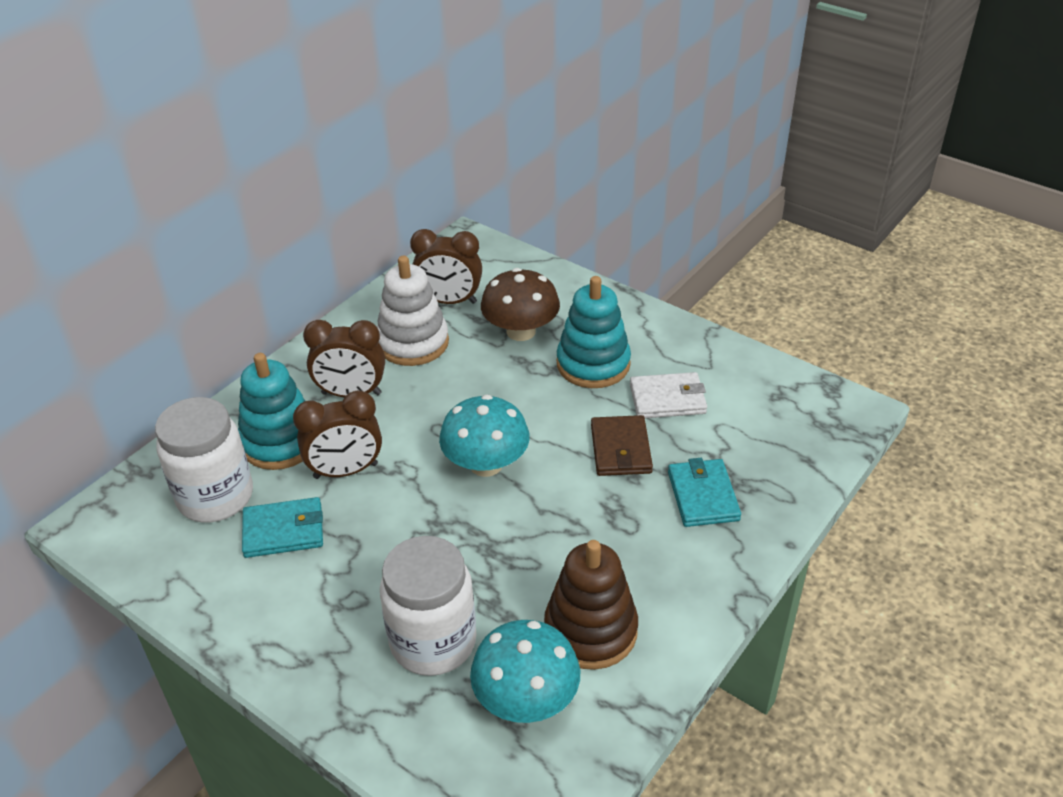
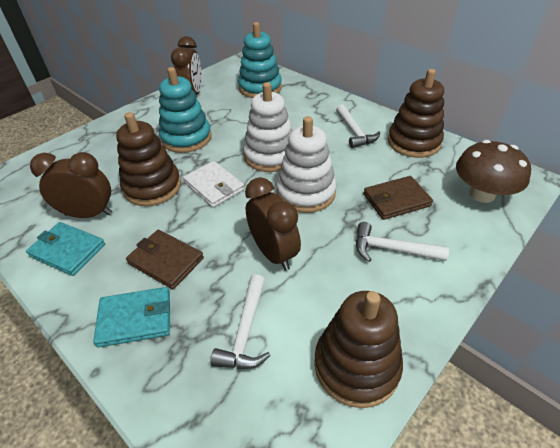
brown stacking toy: [544,540,638,670] = 1 -> [116,112,181,206] [314,291,403,408] [388,69,444,158] = 3
brown wallet: [591,415,653,476] = 1 -> [126,230,204,289] [363,176,433,220] = 2
turquoise mushroom: [439,394,530,477] [470,620,580,723] = 2 -> none = 0
white hammer: none = 0 -> [211,274,271,369] [336,104,380,148] [356,222,449,262] = 3
white jar: [155,397,253,523] [380,536,477,676] = 2 -> none = 0
white stacking toy: [377,256,449,366] = 1 -> [243,82,293,172] [276,116,337,213] = 2

